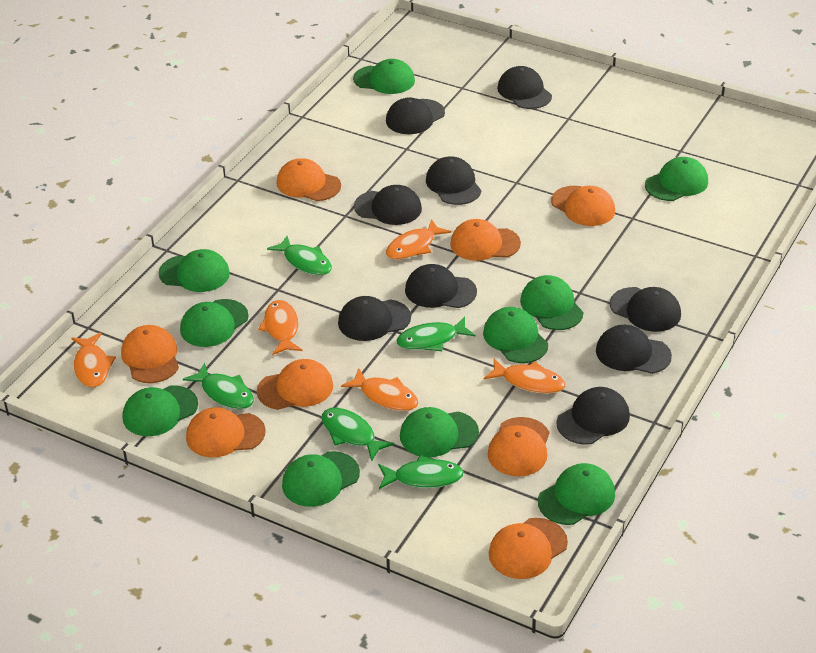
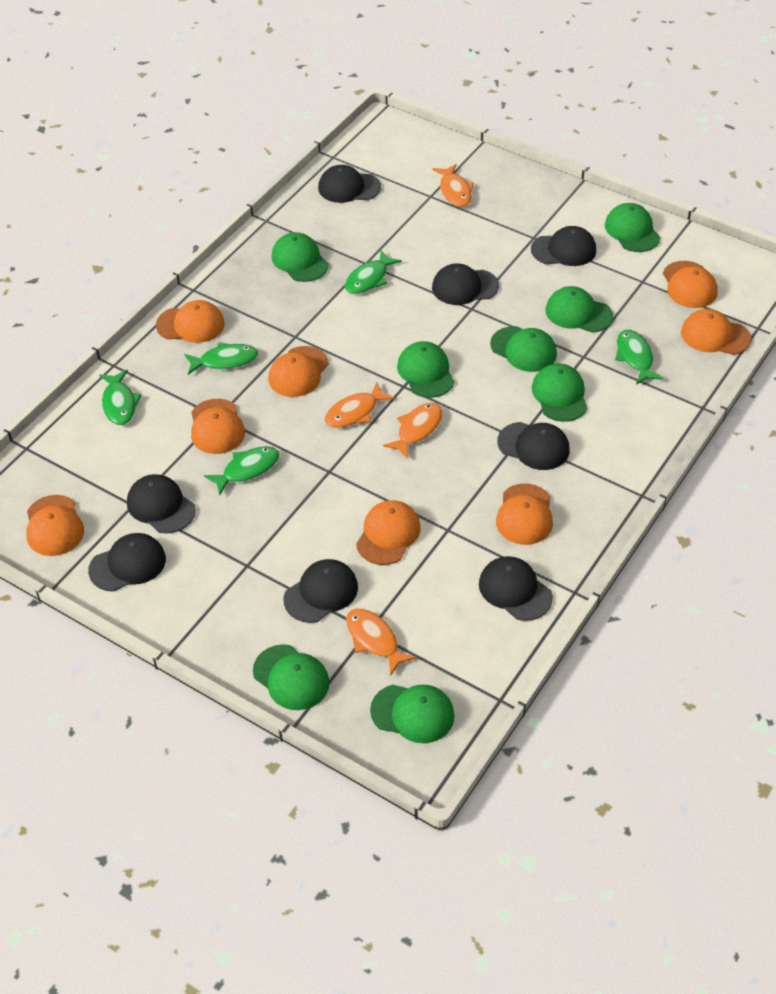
black cap: [338,296,411,341] [354,185,422,225] [386,97,445,134] [405,264,477,308] [426,157,482,205] [497,66,552,109] [556,387,630,445] [596,325,672,374] [610,287,681,332] = 9 -> [88,533,166,592] [127,474,196,533] [284,559,358,623] [318,165,381,203] [432,263,499,305] [479,556,553,621] [497,422,570,470] [531,226,596,266] = 8
green cap: [123,386,198,436] [159,249,230,292] [180,299,249,347] [282,451,360,507] [353,59,415,94] [400,407,479,457] [483,307,548,363] [520,275,583,330] [538,463,615,525] [645,157,708,201] = 10 -> [253,644,330,710] [271,232,329,282] [370,684,455,743] [397,341,454,398] [490,326,557,372] [532,363,588,422] [545,286,613,333] [605,203,660,252] = 8
orange fish: [71,333,116,387] [258,300,302,355] [341,368,419,411] [386,219,451,260] [484,359,565,394] = 5 -> [325,382,395,428] [346,609,417,675] [383,403,442,459] [433,164,474,207] = 4

